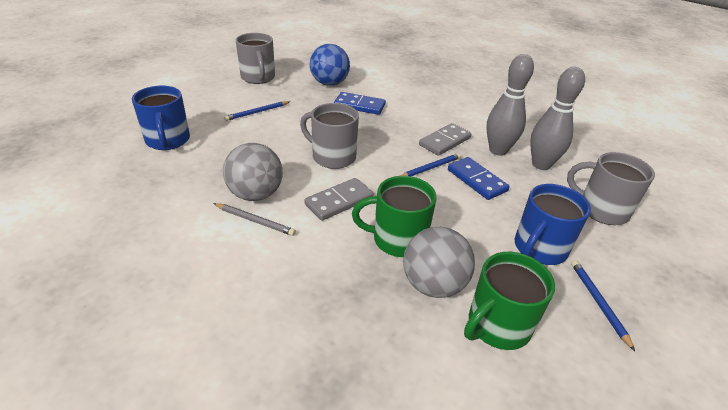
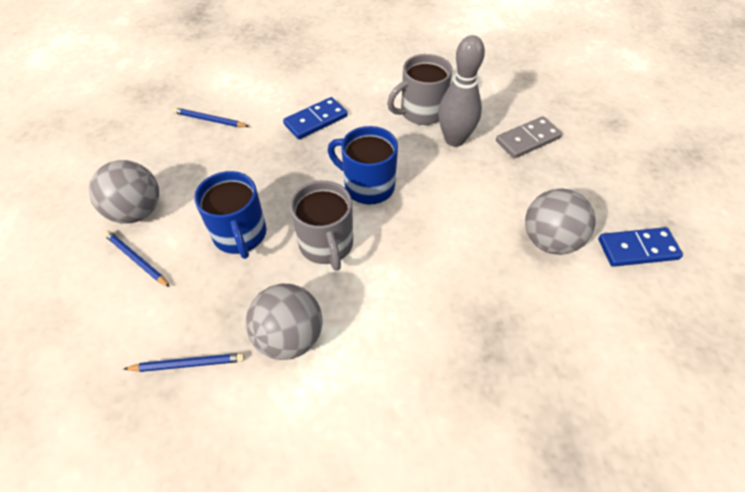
blue ball: [310,44,350,86] = 1 -> none = 0
green mug: [352,176,437,257] [464,252,555,350] = 2 -> none = 0
grey ball: [223,143,283,201] [403,227,475,298] = 2 -> [89,160,159,223] [246,284,322,360] [525,188,596,255] = 3
grey bowling pin: [486,54,534,156] [530,67,585,170] = 2 -> [438,35,485,147] = 1
grey domino: [304,178,373,221] [419,123,471,156] = 2 -> [496,116,562,159] = 1
grey mug: [236,33,275,84] [300,103,359,169] [567,152,655,225] = 3 -> [290,181,353,271] [387,54,452,125] = 2
grey pencil: [213,203,296,236] = 1 -> none = 0

